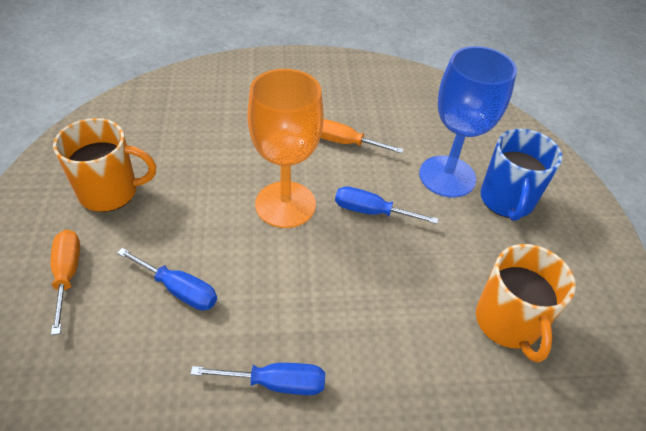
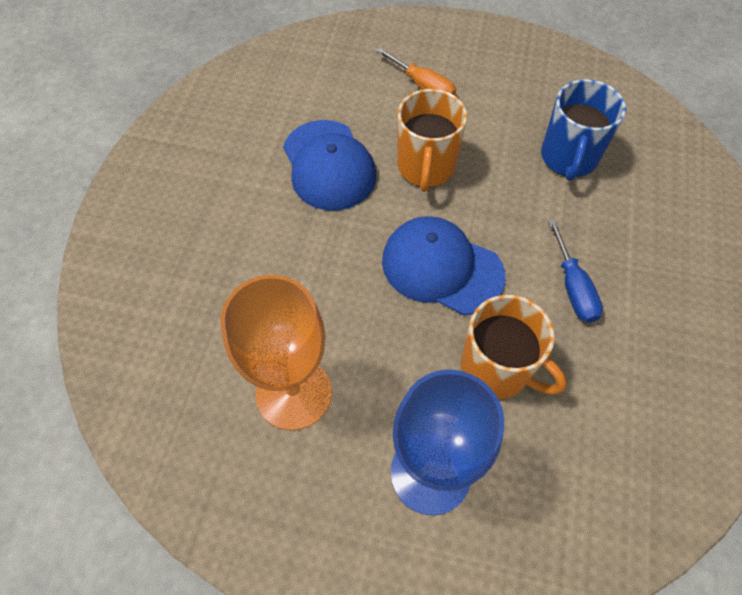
blue cap: none = 0 -> [283,120,376,211] [382,216,505,315] = 2
blue screwdriver: [117,248,217,310] [191,363,325,395] [335,186,438,224] = 3 -> [548,219,603,323] = 1
orange screwdriver: [51,230,80,335] [320,119,403,153] = 2 -> [375,47,456,95] = 1

